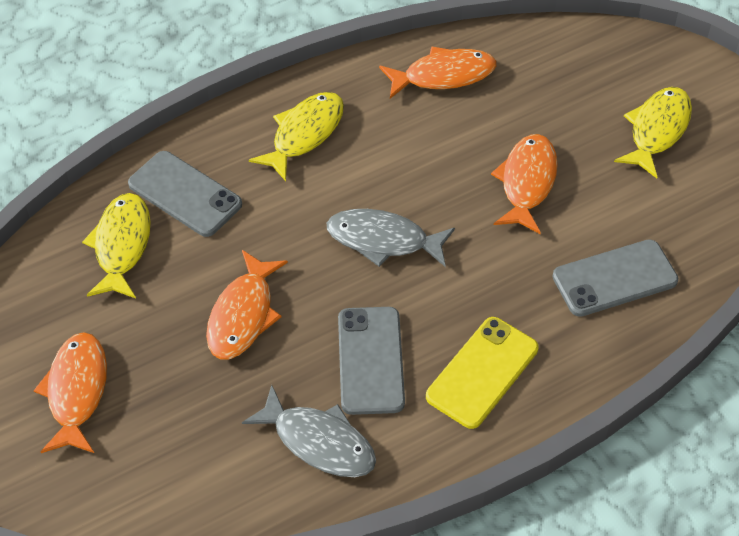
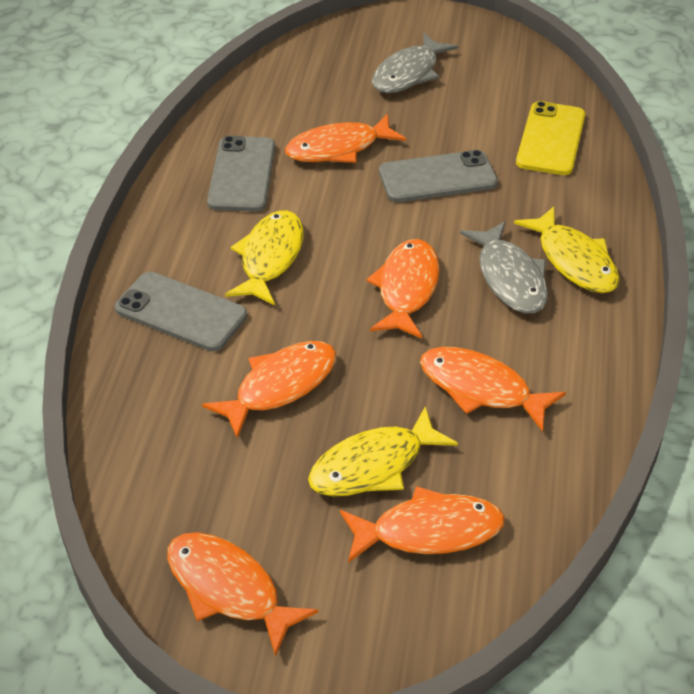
orange fish: [34,332,107,453] [206,250,288,359] [379,46,496,99] [491,134,558,234] = 4 -> [167,532,319,657] [202,341,336,439] [285,114,406,163] [340,486,505,563] [366,239,439,339] [420,347,566,432] = 6

